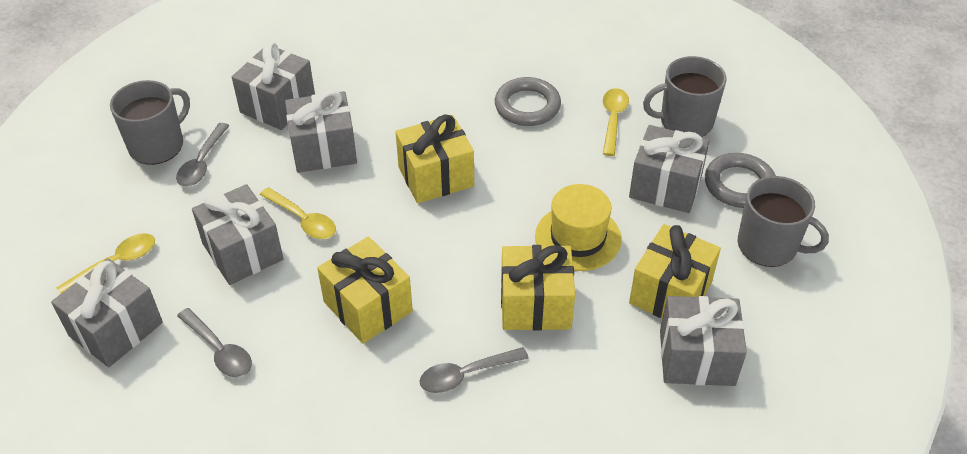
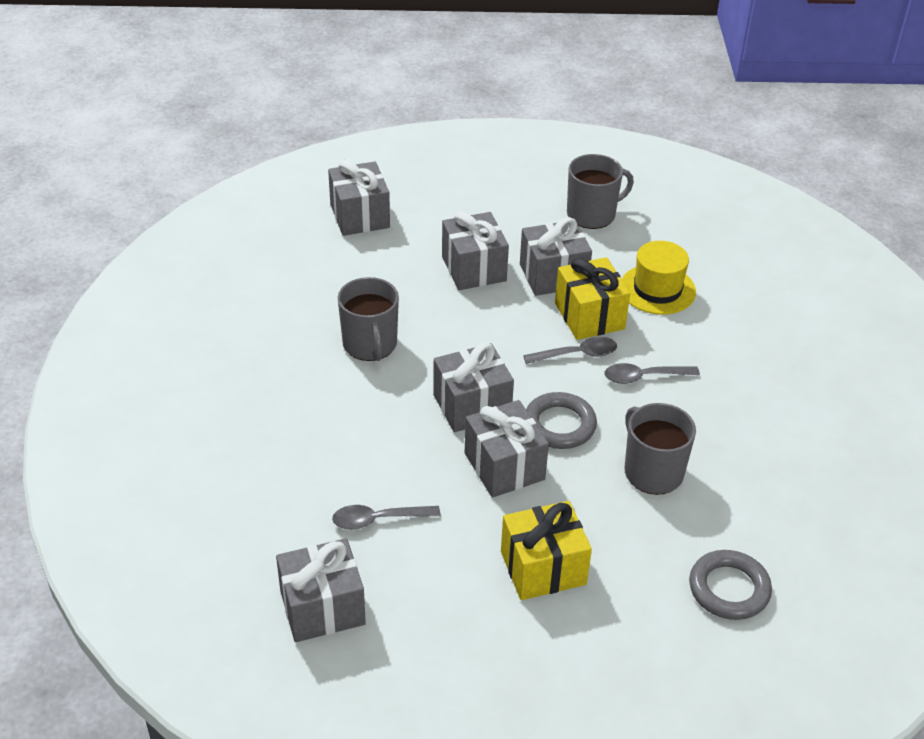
yellow gift: [317,237,413,344] [395,115,474,203] [501,245,575,331] [629,224,721,318] = 4 -> [501,501,592,600] [555,257,630,340] = 2
yellow spoon: [56,233,155,294] [260,187,336,239] [603,88,629,156] = 3 -> none = 0

